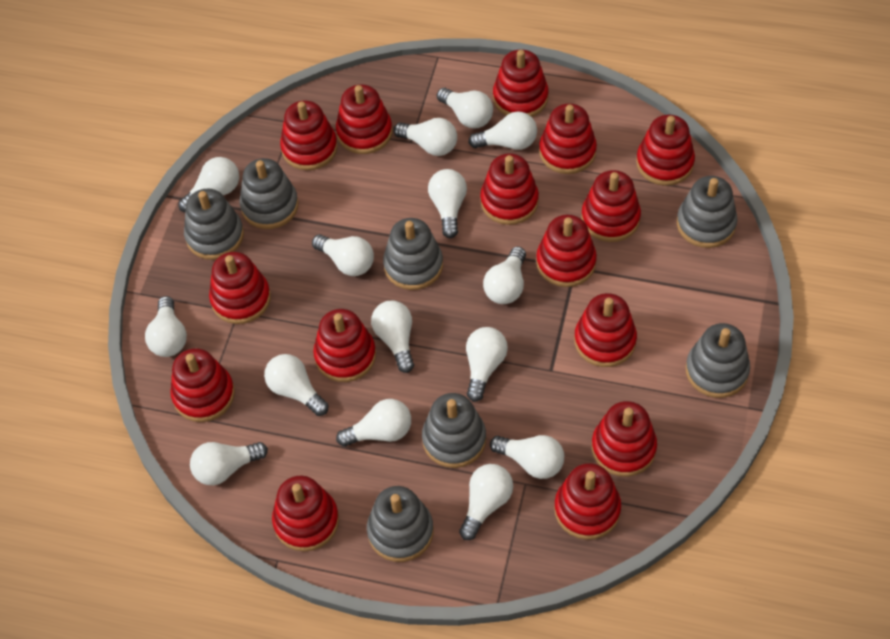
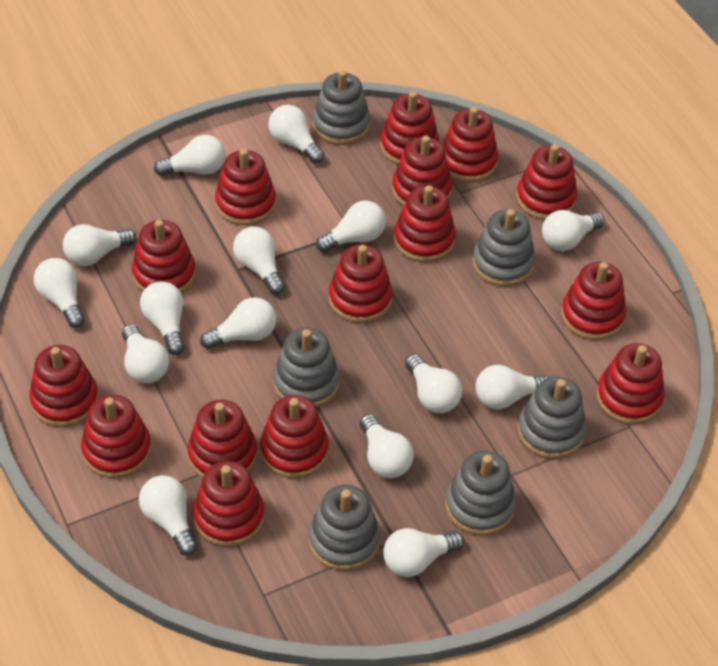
grey stacking toy: [184,189,244,260] [239,158,299,229] [367,486,434,562] [383,218,443,290] [422,393,486,468] [677,176,737,248] [686,323,750,398] = 7 -> [273,328,340,408] [308,485,380,571] [312,70,370,145] [445,451,516,535] [472,209,535,286] [518,377,587,459] = 6

